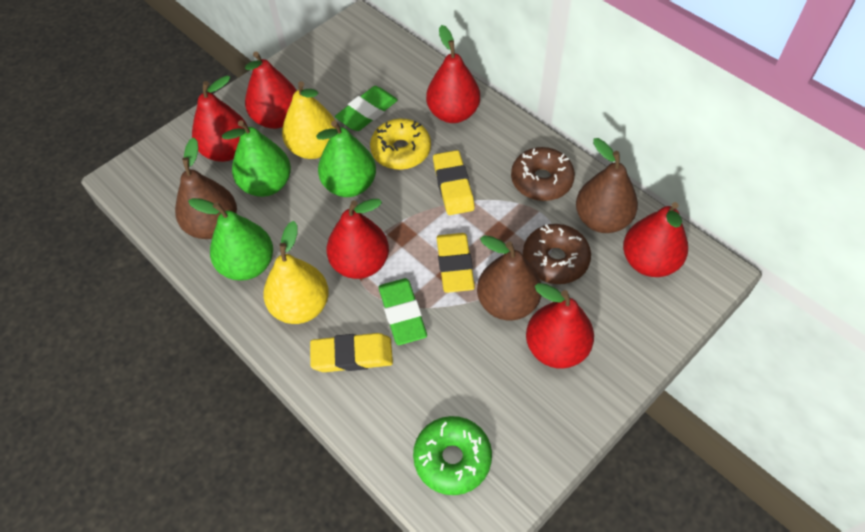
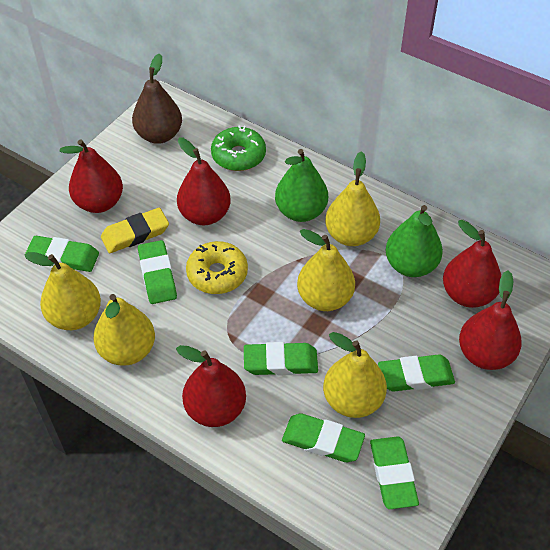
brown donut: [511,147,575,201] [523,224,591,284] = 2 -> none = 0
brown pear: [175,137,237,239] [477,235,541,320] [576,138,638,233] = 3 -> [132,53,182,144] = 1
green eraser: [335,86,398,131] [378,278,427,345] = 2 -> [25,236,99,272] [138,240,177,304] [244,342,318,375] [282,413,365,462] [370,436,419,509] [378,354,455,392] = 6
green pear: [188,198,273,280] [222,120,291,197] [316,121,376,197] = 3 -> [275,149,328,222] [386,205,443,277] = 2
red pear: [192,75,247,162] [245,51,297,129] [327,199,389,279] [426,25,480,123] [526,283,594,369] [623,202,688,277] = 6 -> [60,139,123,213] [176,345,246,427] [177,138,231,225] [443,220,501,308] [459,270,522,370] = 5
yellow eraser: [310,333,393,372] [433,150,475,215] [437,233,475,293] = 3 -> [101,208,169,253] = 1
yellow pear: [263,221,329,324] [282,81,336,159] = 2 -> [24,252,101,330] [93,294,155,366] [297,229,355,311] [323,332,387,418] [325,151,380,246] = 5

